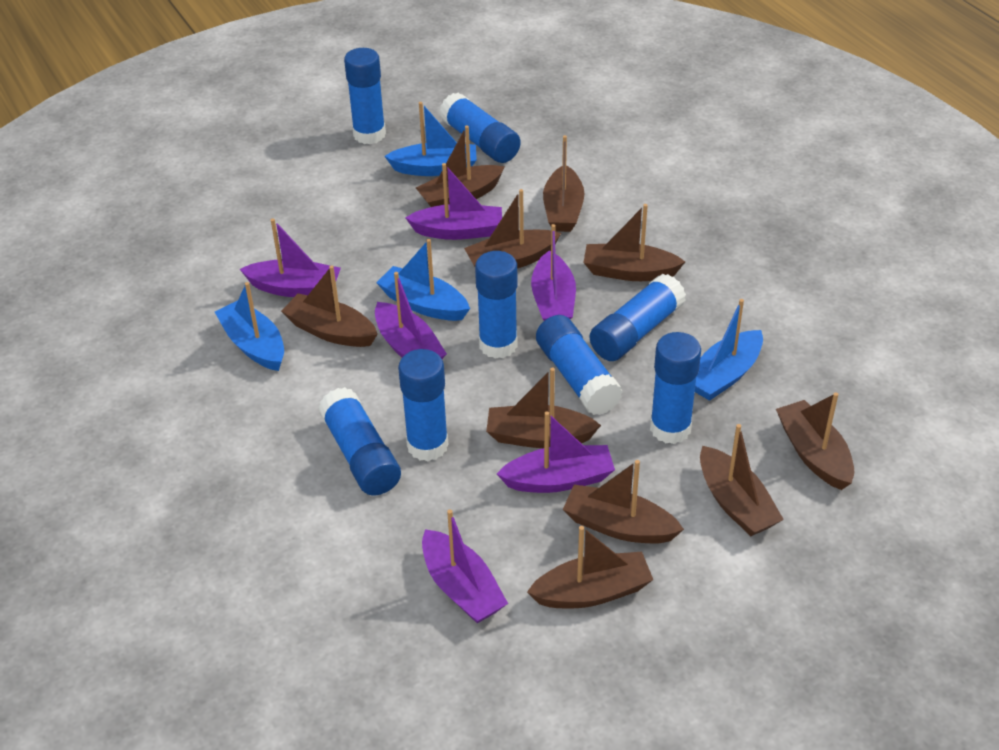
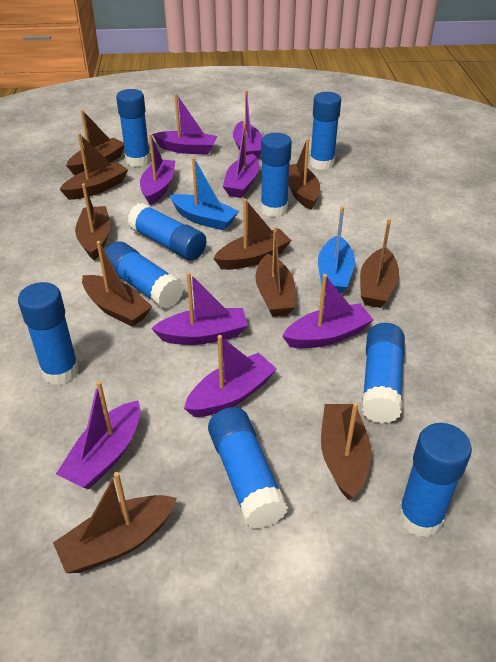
blue boat: [215,282,284,371] [376,239,470,321] [385,102,477,176] [695,299,763,401] = 4 -> [170,157,239,231] [318,207,355,294] = 2
blue glue stick: [318,387,401,495] [344,48,386,144] [398,349,449,461] [439,93,521,163] [475,251,518,359] [536,315,623,415] [590,274,686,361] [650,332,701,444] = 8 -> [18,282,79,385] [105,242,184,309] [116,89,151,167] [128,203,206,261] [208,407,288,529] [261,133,292,217] [310,92,341,170] [361,323,405,424] [398,423,472,537] = 9
purple boat: [240,218,341,297] [375,272,447,359] [405,163,502,240] [422,509,508,623] [497,411,615,493] [531,224,576,321] = 6 -> [56,381,140,489] [140,134,175,205] [151,272,248,345] [152,94,218,155] [184,335,277,417] [223,123,259,198] [233,90,262,159] [282,274,373,348] = 8

